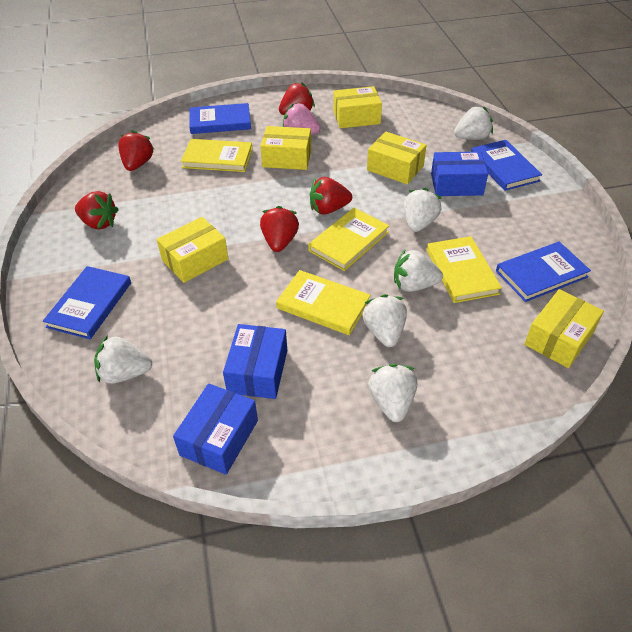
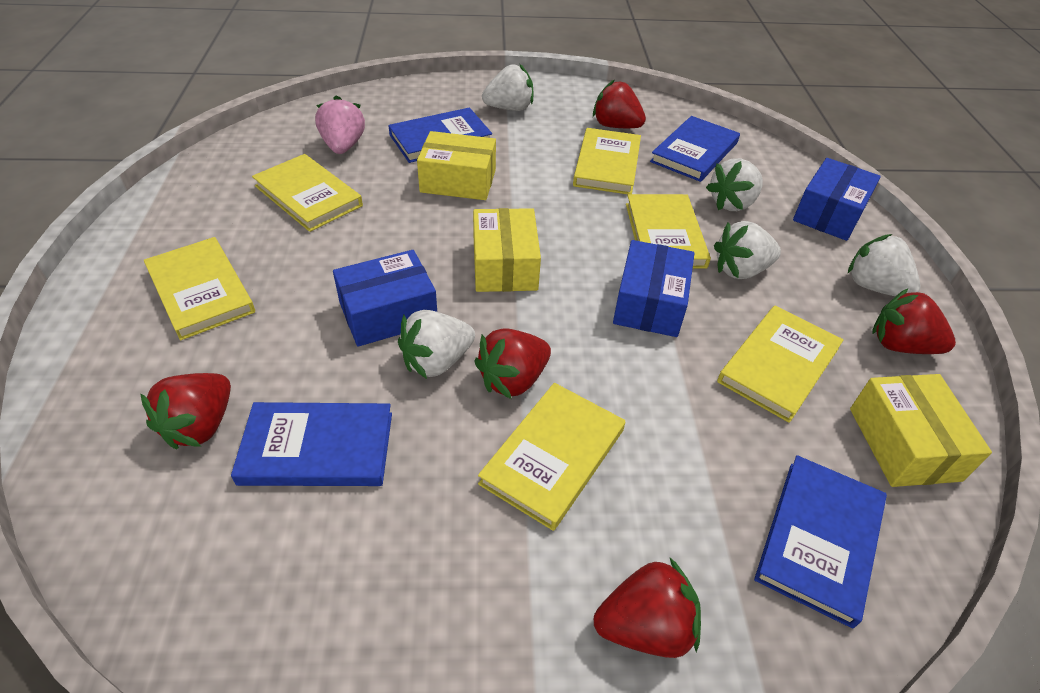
white strawberry: [94,335,152,384] [362,294,407,347] [368,364,417,422] [394,250,443,292] [404,188,442,232] [454,106,493,140] = 6 -> [398,310,475,379] [482,64,534,111] [706,158,763,211] [714,221,781,279] [848,234,920,296] = 5
yellow book: [181,139,253,172] [276,270,371,335] [308,208,389,271] [427,236,502,303] = 4 -> [144,237,255,340] [252,154,363,232] [478,383,625,531] [573,128,641,194] [626,194,711,269] [717,305,843,423] = 6
yellow box: [157,217,228,283] [260,126,311,170] [333,86,382,128] [367,132,427,184] [524,289,604,368] = 5 -> [417,131,496,200] [473,208,541,292] [850,374,992,487] = 3

